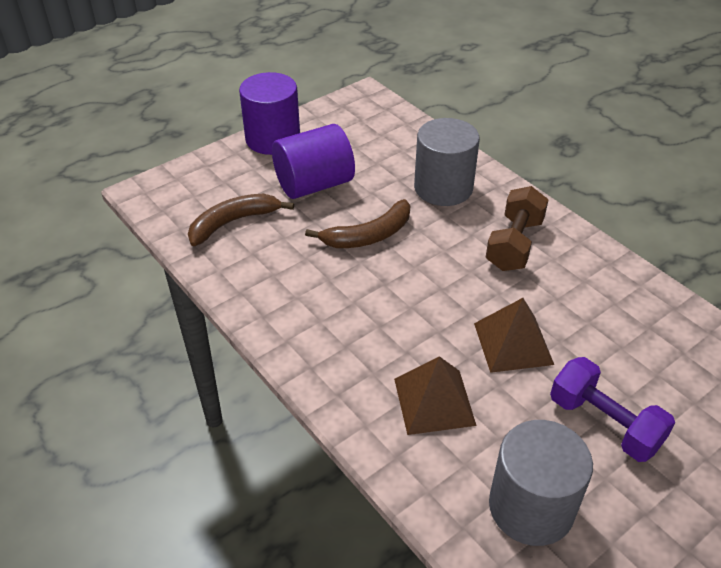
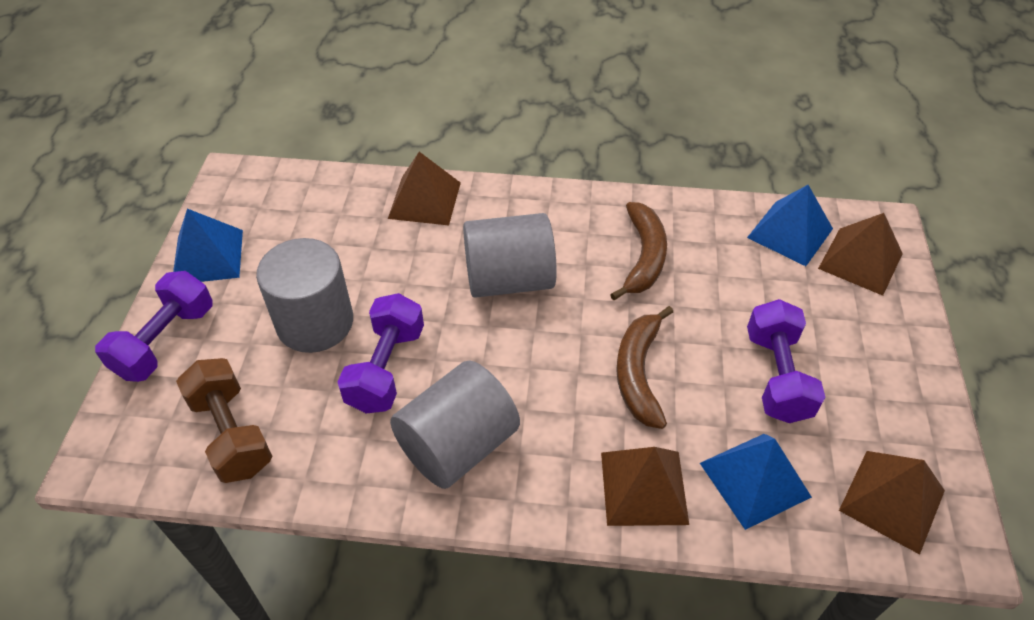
blue pyramid: none = 0 -> [173,209,243,282] [700,434,812,530] [747,185,833,266] = 3
brown pyramid: [394,356,477,435] [474,298,554,373] = 2 -> [388,152,461,225] [601,447,689,526] [818,213,903,296] [839,451,945,555] = 4
grey cylinder: [414,118,480,206] [489,420,593,546] = 2 -> [256,238,353,353] [390,360,520,489] [463,213,557,298] = 3
purple cylinder: [239,72,300,155] [272,124,355,199] = 2 -> none = 0
purple dumbbell: [550,357,675,462] = 1 -> [95,271,213,382] [338,293,424,413] [747,299,825,423] = 3

